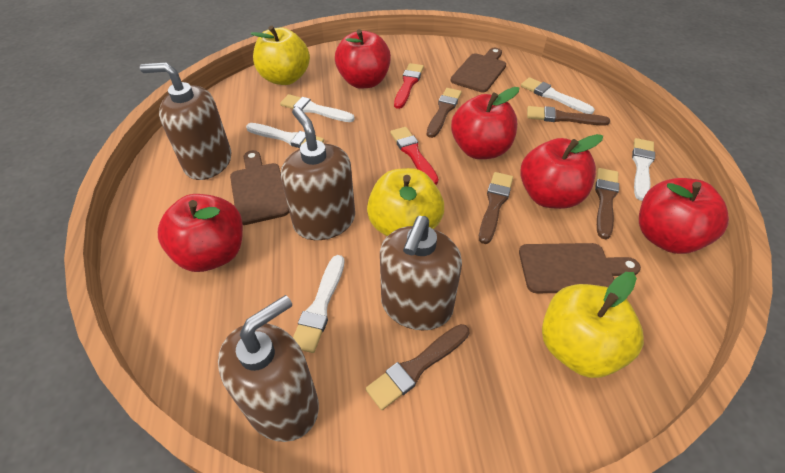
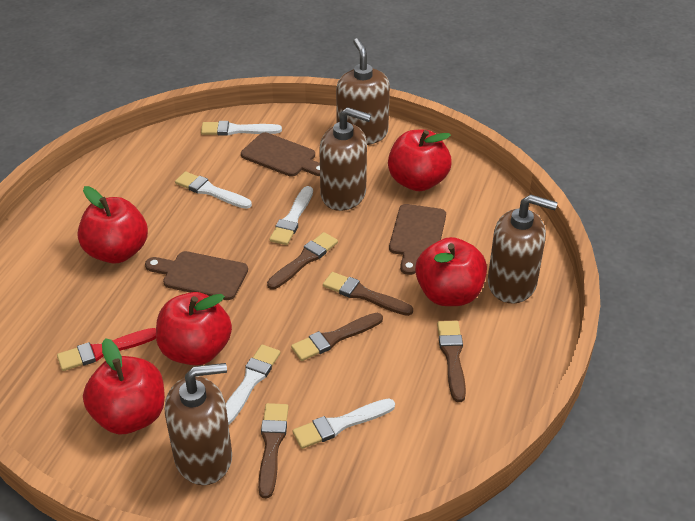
red brush: [390,127,439,185] [394,63,424,109] = 2 -> [57,328,156,371] = 1
yellow apple: [251,26,310,85] [367,168,444,236] [542,272,644,378] = 3 -> none = 0

